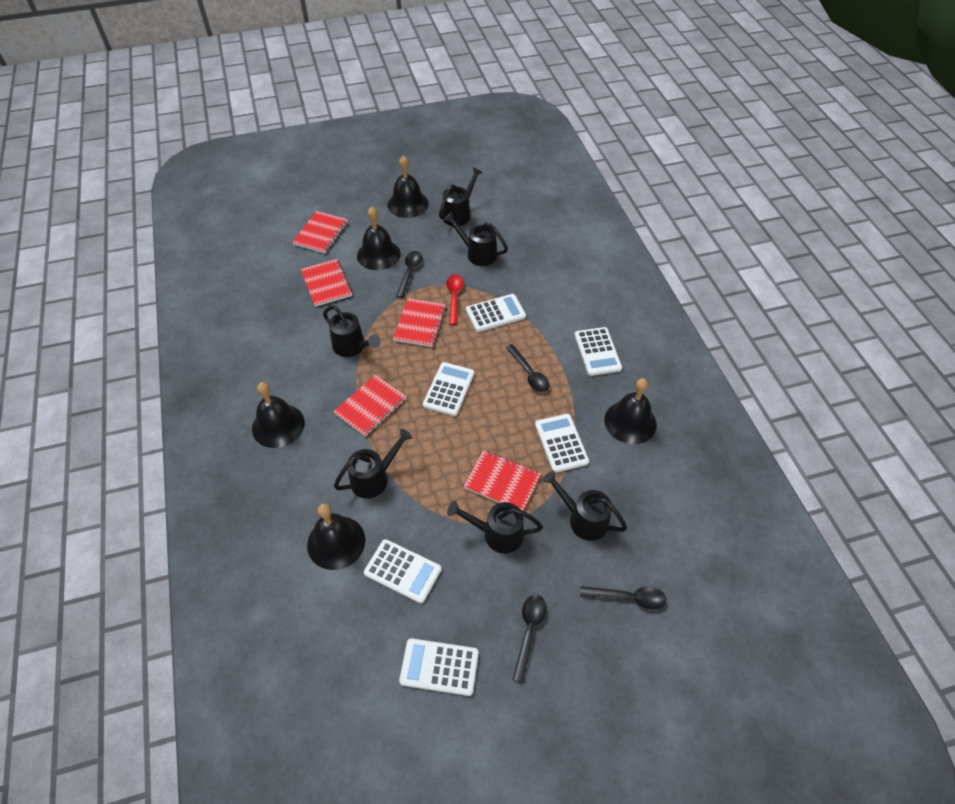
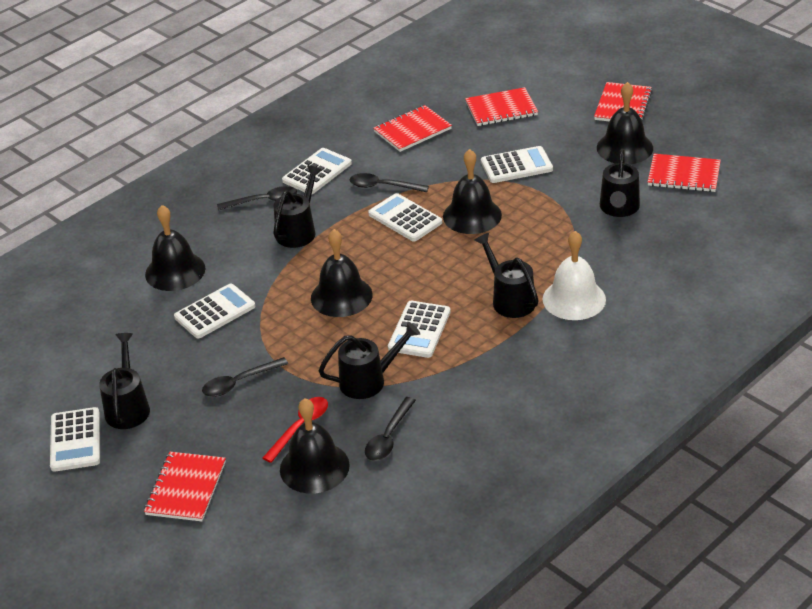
black watering can: [323,306,380,357] [334,429,412,499] [439,167,483,226] [444,212,508,266] [447,501,543,553] [543,471,627,541] = 6 -> [99,333,150,429] [274,165,322,248] [319,322,420,399] [475,233,539,318] [600,149,640,217] = 5
white bell: none = 0 -> [543,231,606,320] = 1

